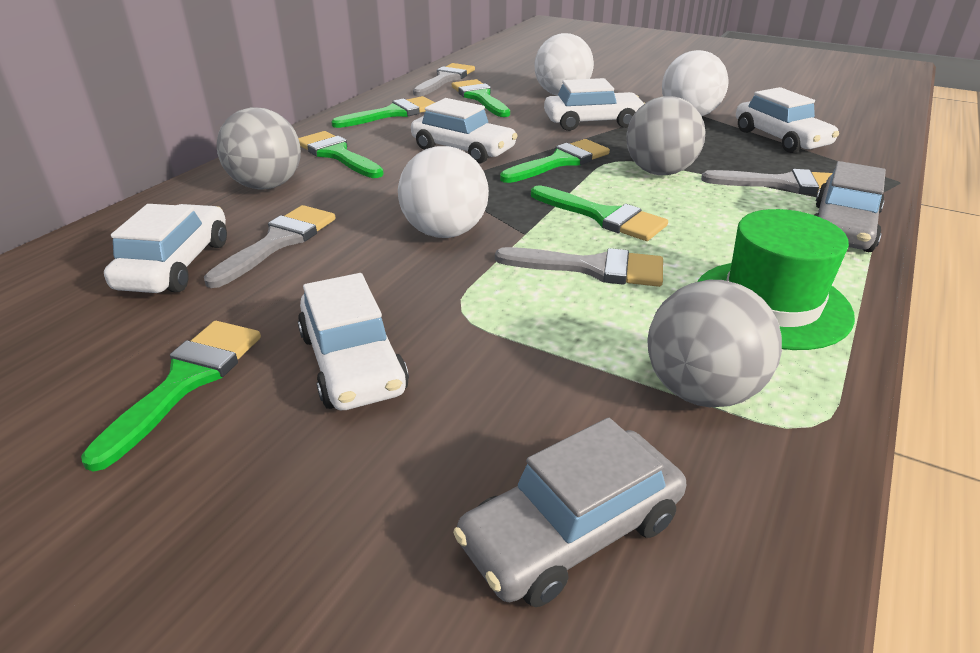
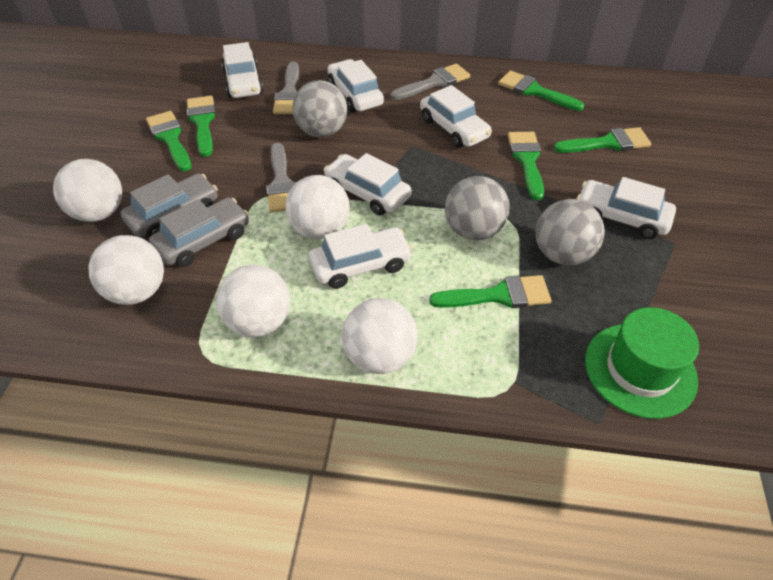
grey brush: [204,205,335,288] [413,63,475,96] [495,247,663,287] [701,169,833,194] = 4 -> [266,143,297,212] [273,62,299,114] [391,64,470,100] = 3
white ball: [398,146,489,238] [535,33,594,96] [662,50,729,116] = 3 -> [53,159,122,222] [88,235,164,305] [216,265,290,337] [285,175,350,239] [342,298,418,374] = 5
white car: [104,204,227,293] [298,273,409,410] [411,98,518,163] [544,78,645,131] [736,87,839,153] = 5 -> [222,42,263,98] [309,224,413,289] [324,153,411,215] [327,59,384,112] [420,85,492,148] [577,177,676,239] = 6

